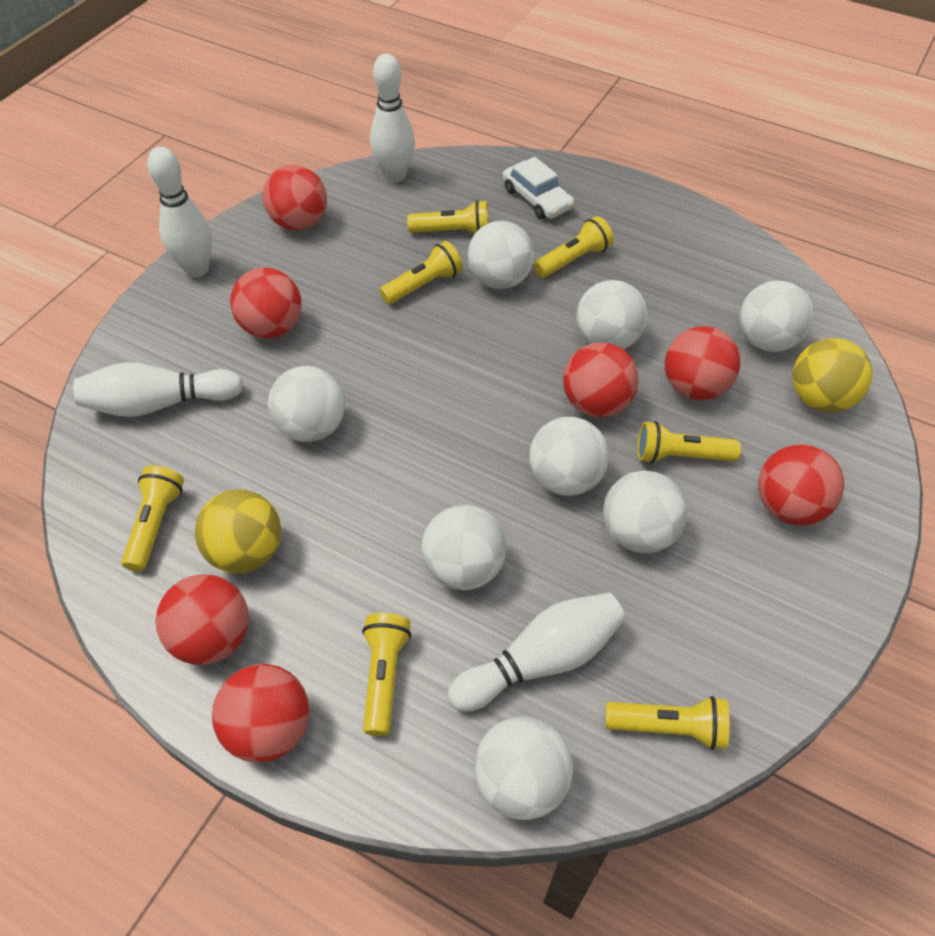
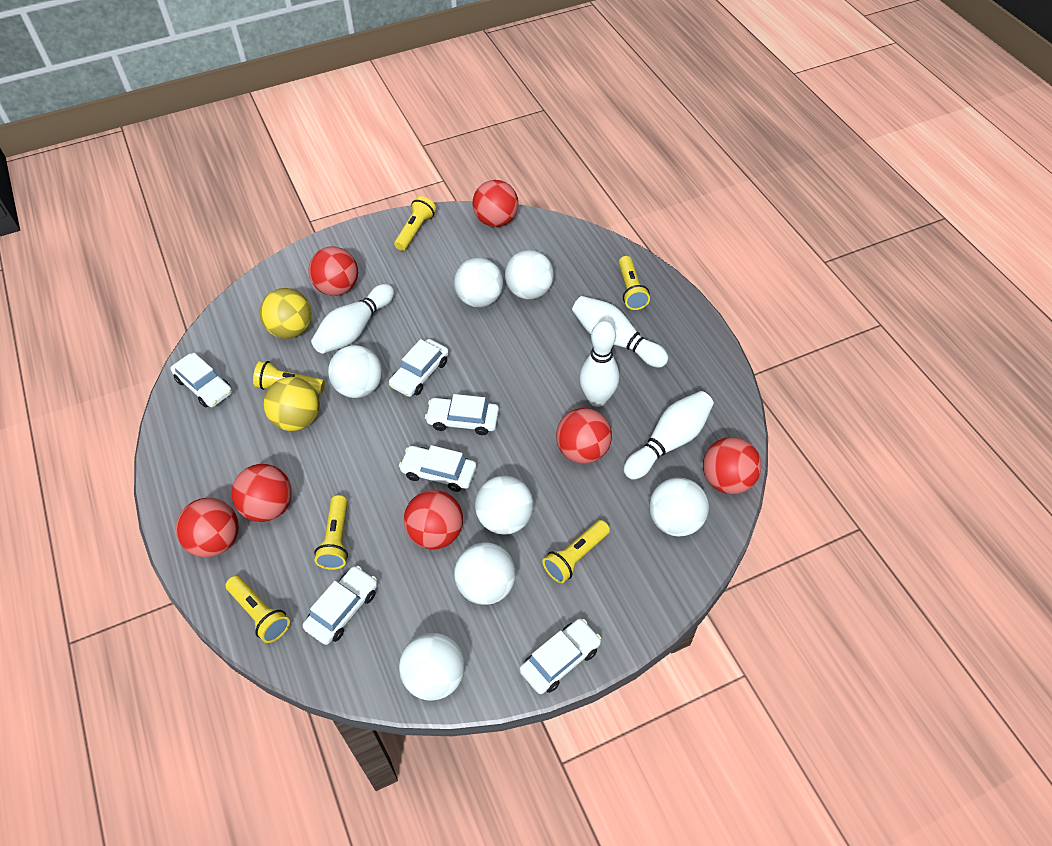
white ball: [268,366,345,442] [422,505,507,590] [467,221,534,289] [474,716,573,820] [529,417,609,496] [576,280,648,349] [603,471,687,553] [739,281,814,352] = 8 -> [328,345,382,398] [399,633,465,701] [454,258,503,307] [454,543,516,605] [475,476,533,535] [505,250,554,299] [649,477,709,537] = 7
white car: [503,157,574,219] = 1 -> [171,353,232,407] [303,566,378,645] [389,339,449,397] [399,445,477,492] [425,394,499,435] [520,619,601,694] = 6
yellow flashlight: [121,466,184,572] [362,613,411,736] [379,241,463,304] [407,200,489,234] [534,216,613,278] [606,696,730,750] [637,421,741,463] = 7 -> [226,576,290,643] [253,361,325,394] [314,495,348,570] [394,196,436,251] [543,520,610,583] [619,256,650,310] = 6

